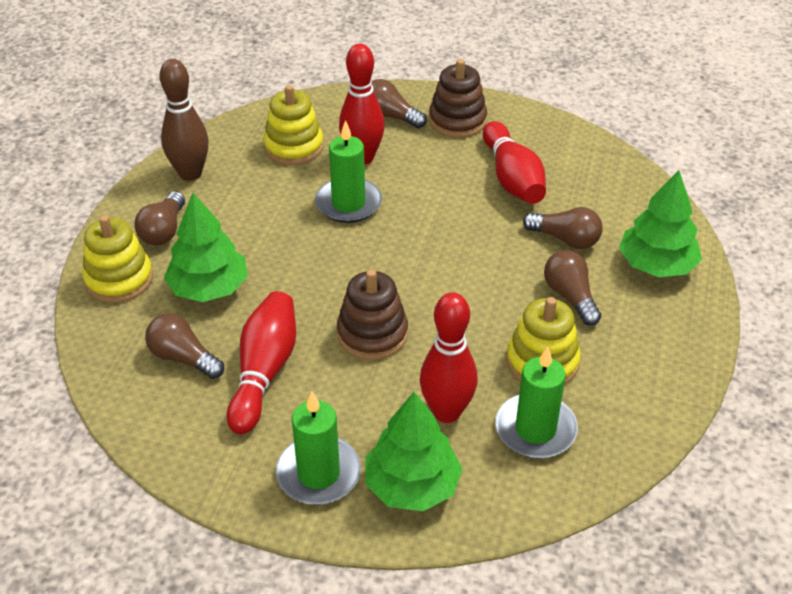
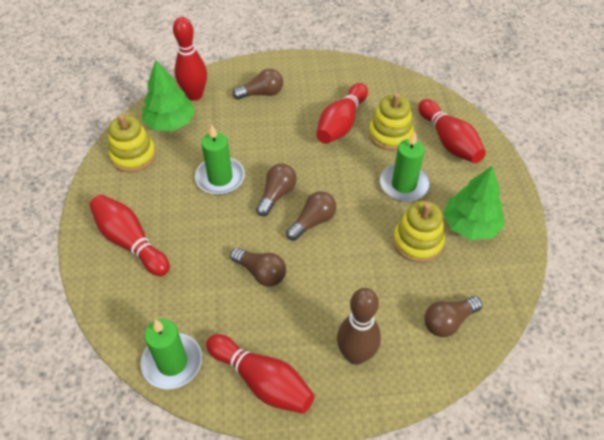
brown stacking toy: [337,269,408,360] [429,59,487,138] = 2 -> none = 0
green tree: [164,193,248,302] [365,392,463,511] [619,170,702,277] = 3 -> [142,60,195,131] [443,166,504,240] = 2
red bowling pin: [227,291,296,434] [339,43,385,165] [420,293,478,423] [483,121,546,204] = 4 -> [89,195,170,276] [173,17,207,101] [206,334,315,414] [316,83,368,144] [418,99,486,163] = 5

